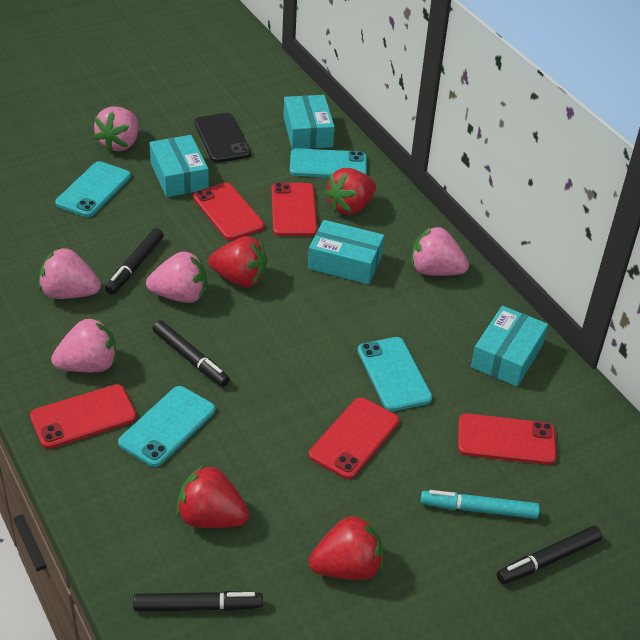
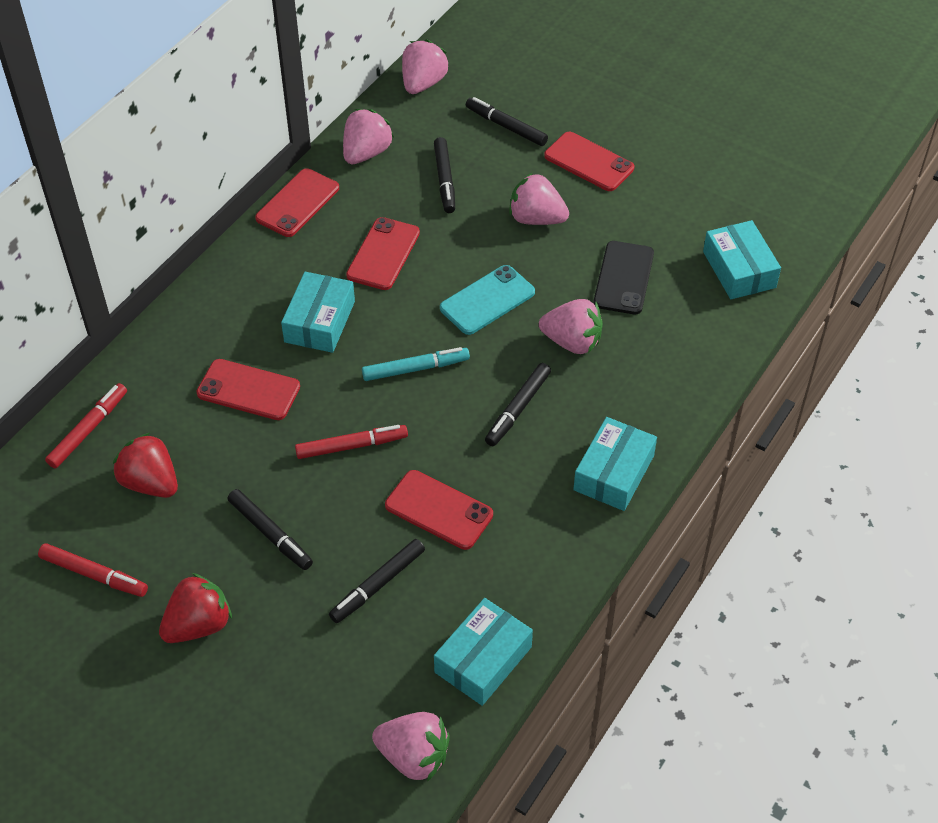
black marker: [105,228,163,294] [133,591,263,611] [152,320,230,387] [497,526,602,584] = 4 -> [228,489,313,570] [329,539,425,623] [434,137,455,213] [466,97,548,146] [485,363,551,446] = 5
red marker: none = 0 -> [38,543,148,597] [45,383,127,468] [295,425,408,459] = 3
red strawberry: [177,464,249,528] [209,236,267,287] [309,514,383,580] [325,168,376,215] = 4 -> [113,432,178,498] [159,573,232,643] = 2
turquoise phone: [55,161,131,217] [118,386,215,467] [290,148,367,178] [357,337,432,411] = 4 -> [440,265,535,335] = 1

